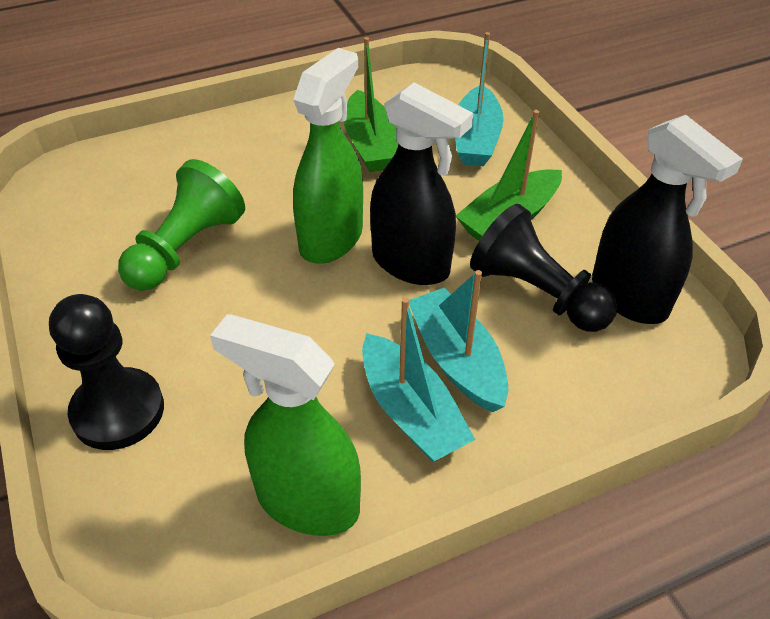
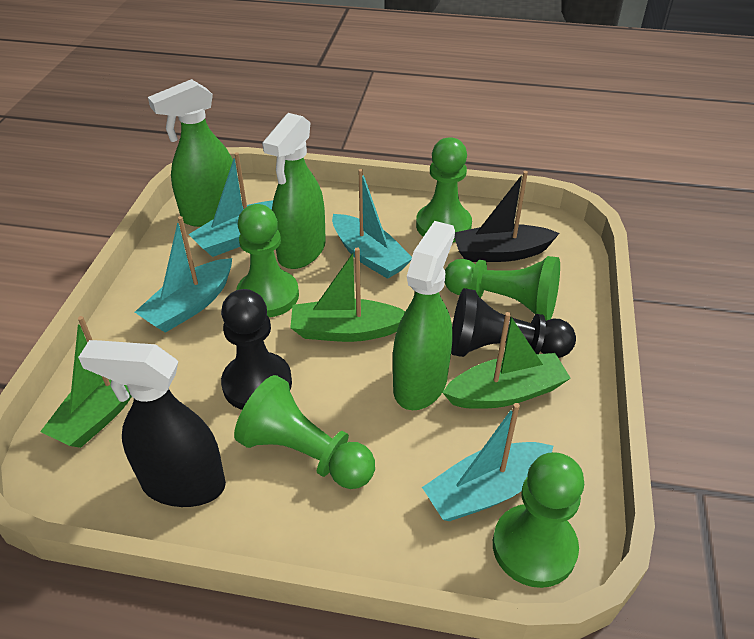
black boat: none = 0 -> [454,171,560,262] = 1
black spray bottle: [370,82,473,285] [592,115,743,324] = 2 -> [78,340,226,507] = 1
green boat: [344,37,398,172] [456,110,562,241] = 2 -> [40,316,132,448] [290,247,405,342] [442,312,571,409] = 3
green pawn: [118,159,245,291] = 1 -> [234,375,375,489] [236,204,299,317] [416,137,472,243] [445,256,560,321] [493,452,584,588] = 5
green spray bottle: [210,314,361,536] [293,48,363,264] = 2 -> [148,79,233,227] [262,113,326,269] [393,221,455,410] = 3
turquoise boat: [362,297,475,461] [409,270,509,412] [455,32,504,166] = 3 -> [135,216,232,333] [188,152,273,257] [332,169,412,279] [422,403,553,521] = 4

